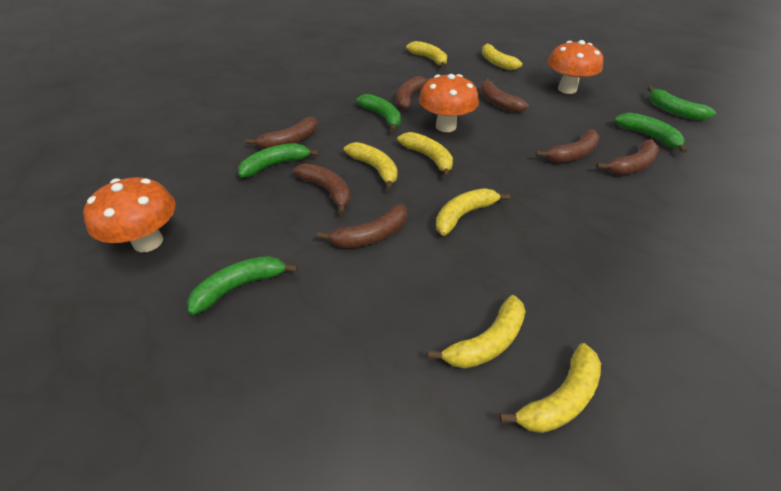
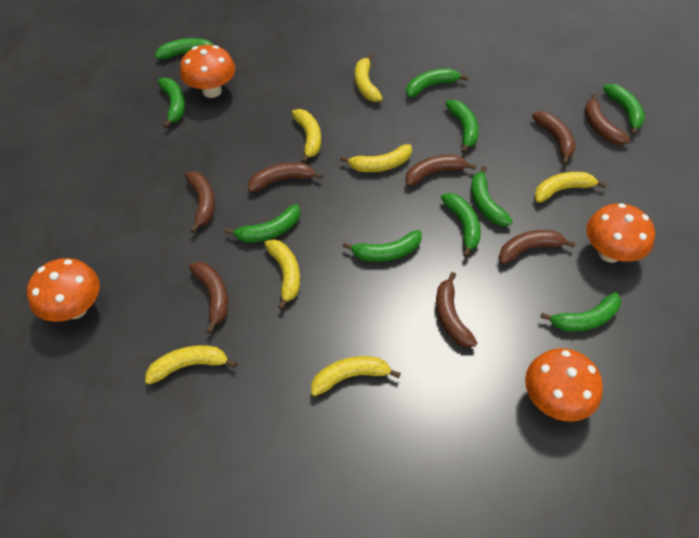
brown banana: [246,117,318,149] [293,163,351,215] [317,204,407,248] [396,76,433,110] [480,78,529,112] [536,130,600,163] [596,139,659,175] = 7 -> [185,171,215,233] [189,262,228,334] [248,162,323,192] [405,155,476,186] [436,272,477,347] [499,230,576,264] [532,111,576,165] [584,94,631,145] = 8
green banana: [187,256,298,315] [238,143,319,177] [356,94,401,132] [614,113,687,153] [648,86,716,120] = 5 -> [155,38,214,59] [158,78,185,128] [225,204,300,243] [343,230,422,262] [406,68,468,97] [441,193,481,257] [445,100,479,153] [471,166,513,226] [540,292,621,332] [603,84,645,135] = 10
orange mushroom: [83,177,176,252] [419,74,479,132] [548,40,603,94] = 3 -> [27,258,100,322] [180,45,235,98] [525,348,603,422] [586,203,655,263] = 4

